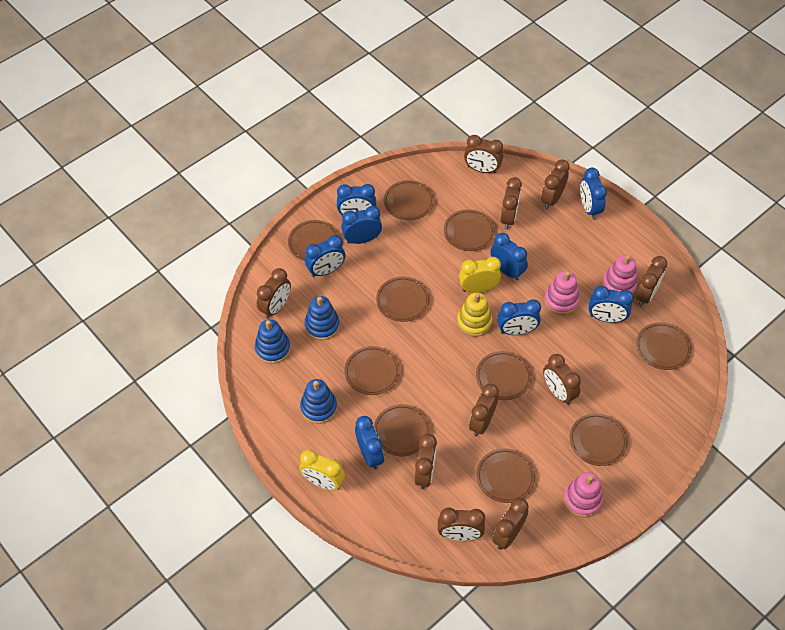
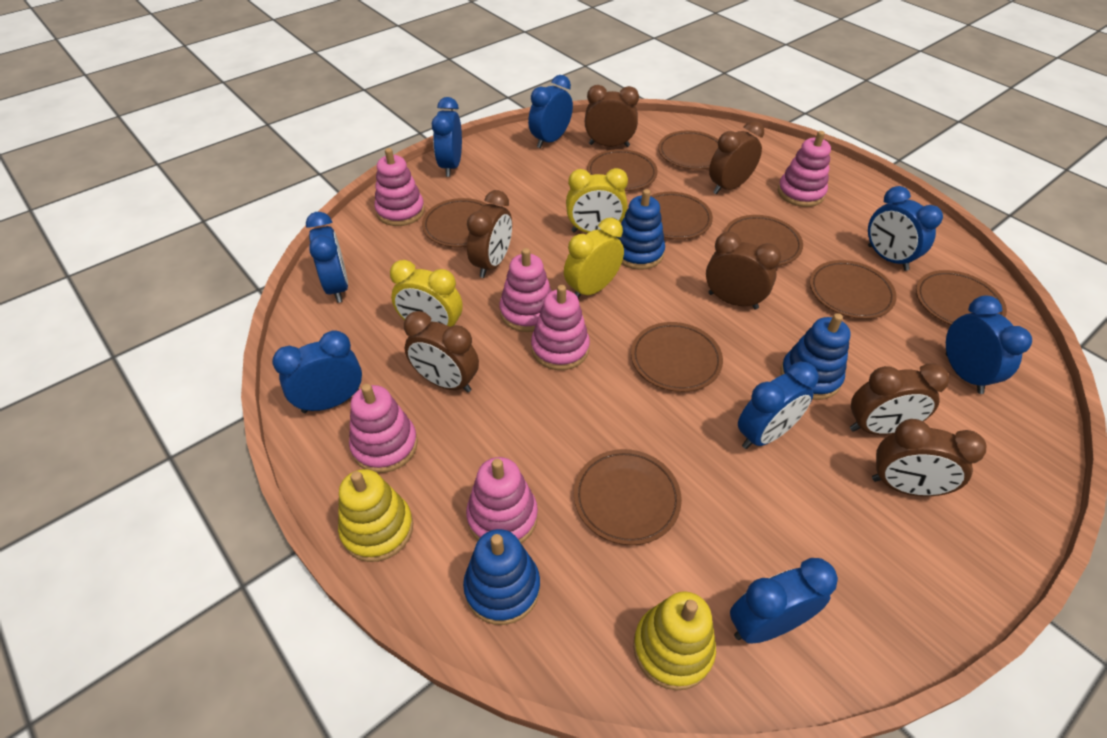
brown clock: [257,268,291,319] [415,434,437,489] [438,507,485,541] [464,135,503,173] [469,384,499,436] [492,498,529,550] [501,177,522,229] [541,160,570,209] [543,354,581,405] [636,256,667,307] = 10 -> [404,311,479,393] [467,190,512,278] [585,85,639,147] [706,232,781,309] [709,121,764,194] [850,363,949,435] [872,419,986,496] = 7
brown plate: [288,220,339,261] [344,346,400,395] [374,404,431,456] [376,277,430,322] [384,180,434,220] [444,209,495,251] [476,351,532,400] [476,448,535,503] [570,413,628,466] [636,322,691,370] = 10 -> [422,198,487,247] [574,449,682,545] [587,149,658,191] [631,322,723,392] [650,192,713,240] [658,131,718,170] [724,215,803,266] [810,260,897,319] [916,270,1007,325] = 9
pink stacking toy: [544,271,580,315] [563,472,603,517] [602,255,638,294] = 3 -> [349,384,418,473] [374,148,425,226] [466,457,538,543] [499,248,552,332] [531,285,590,370] [778,131,831,207] = 6
yellow clock: [299,450,345,490] [459,257,501,293] = 2 -> [390,260,462,327] [564,218,624,298] [566,168,628,233] = 3
yellow stacking toy: [457,293,492,337] = 1 -> [338,469,413,562] [633,591,716,690] = 2

